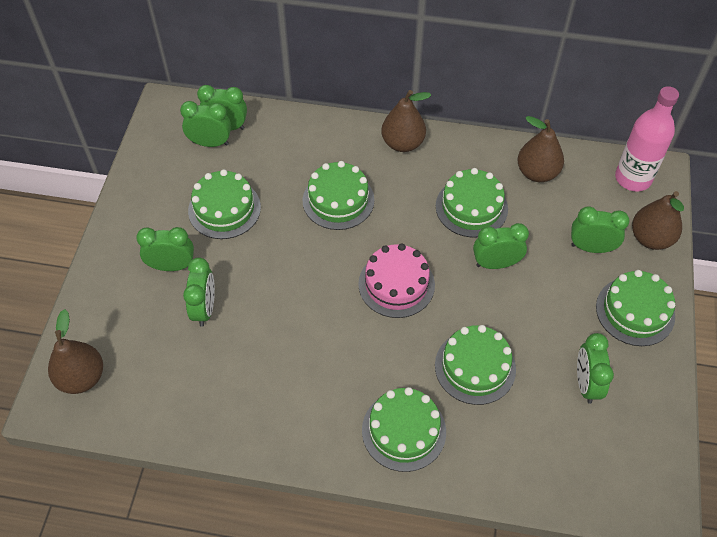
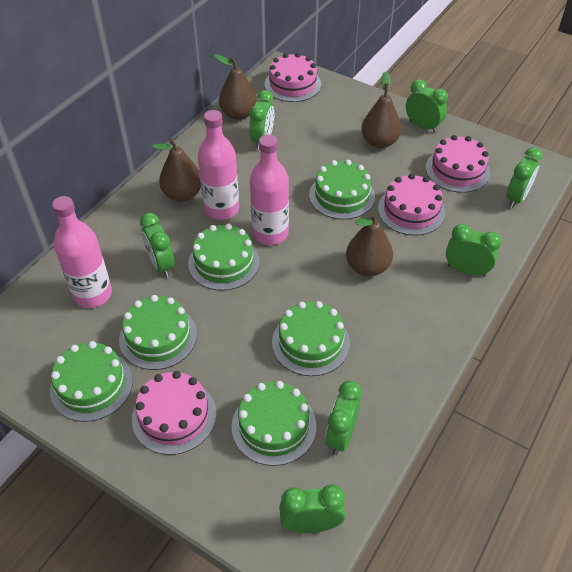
pink bottle: [615,86,679,192] = 1 -> [52,196,112,308] [198,110,239,220] [250,134,289,245] = 3
pink cake: [358,244,435,318] = 1 -> [132,371,216,455] [265,53,321,102] [378,174,445,236] [426,135,490,193] = 4

